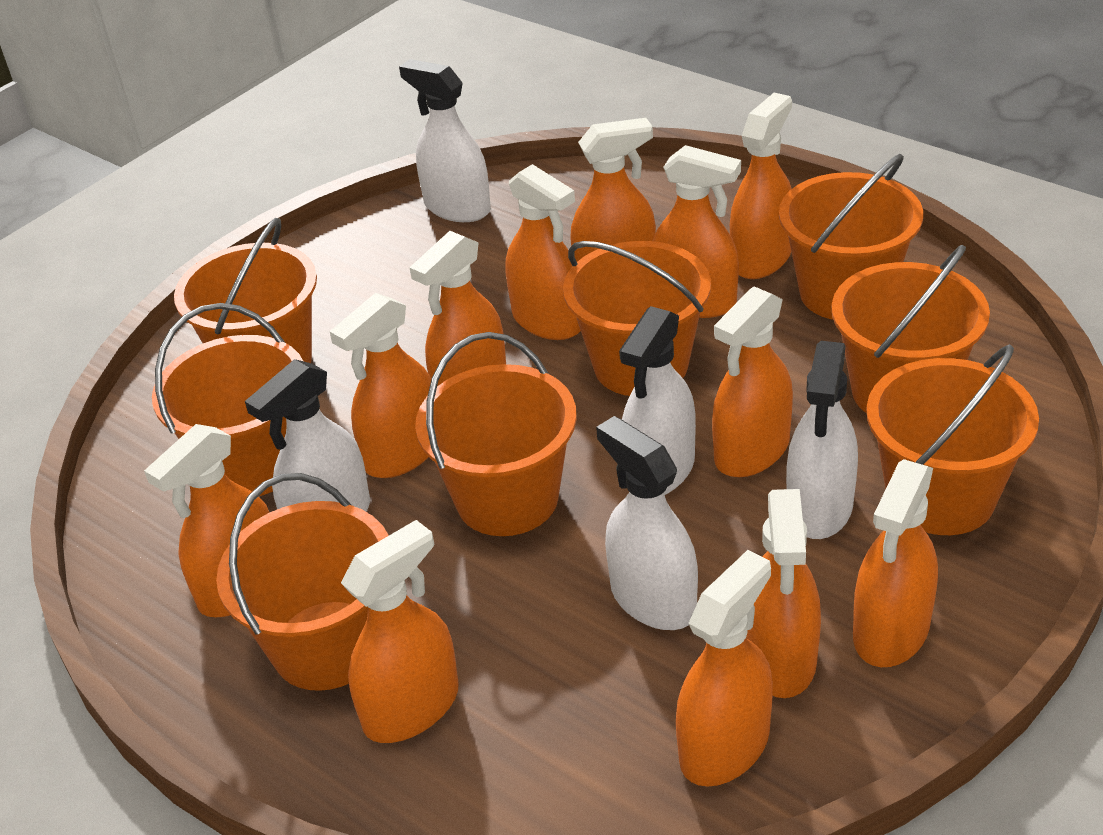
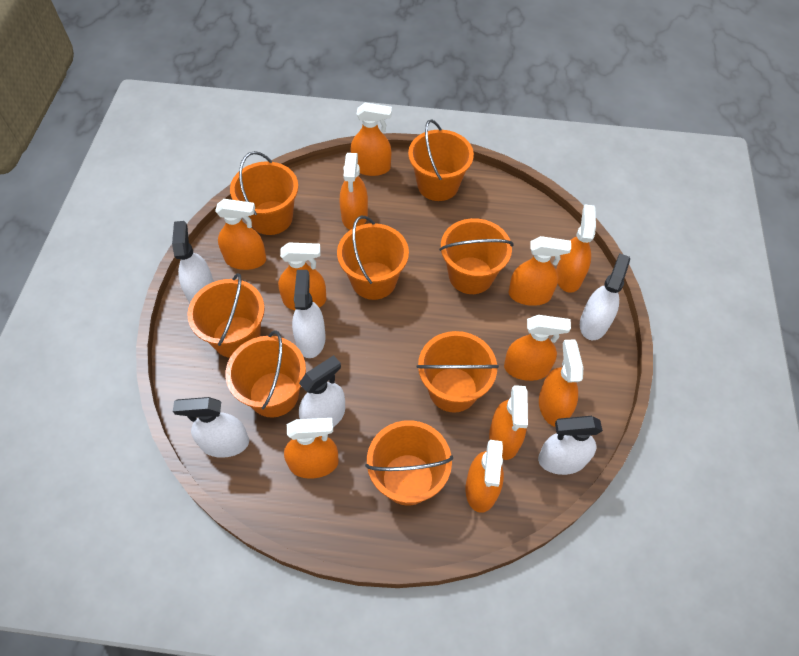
orange spray bottle: [144,424,270,617] [329,293,431,478] [341,520,459,743] [410,231,506,386] [506,164,581,340] [570,118,656,262] [653,145,741,318] [676,550,773,787] [712,286,793,477] [730,92,792,279] [746,489,821,698] [853,459,938,667] = 12 -> [215,199,266,270] [278,242,327,310] [284,418,339,479] [340,153,368,230] [351,103,392,176] [465,440,504,513] [489,385,528,460] [504,315,571,381] [509,236,571,306] [539,339,583,427] [556,204,596,293] = 11
white spray bottle: [245,359,370,512] [399,59,491,222] [596,416,698,630] [619,306,696,495] [786,341,858,539] = 5 -> [172,221,214,303] [173,397,249,458] [292,270,326,358] [299,355,345,427] [538,416,603,475] [580,253,630,340] = 6

